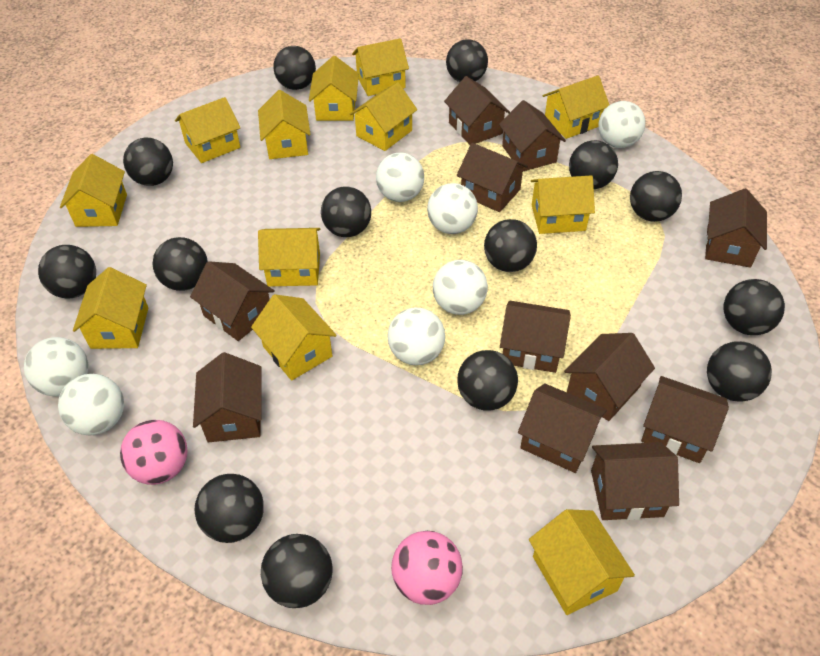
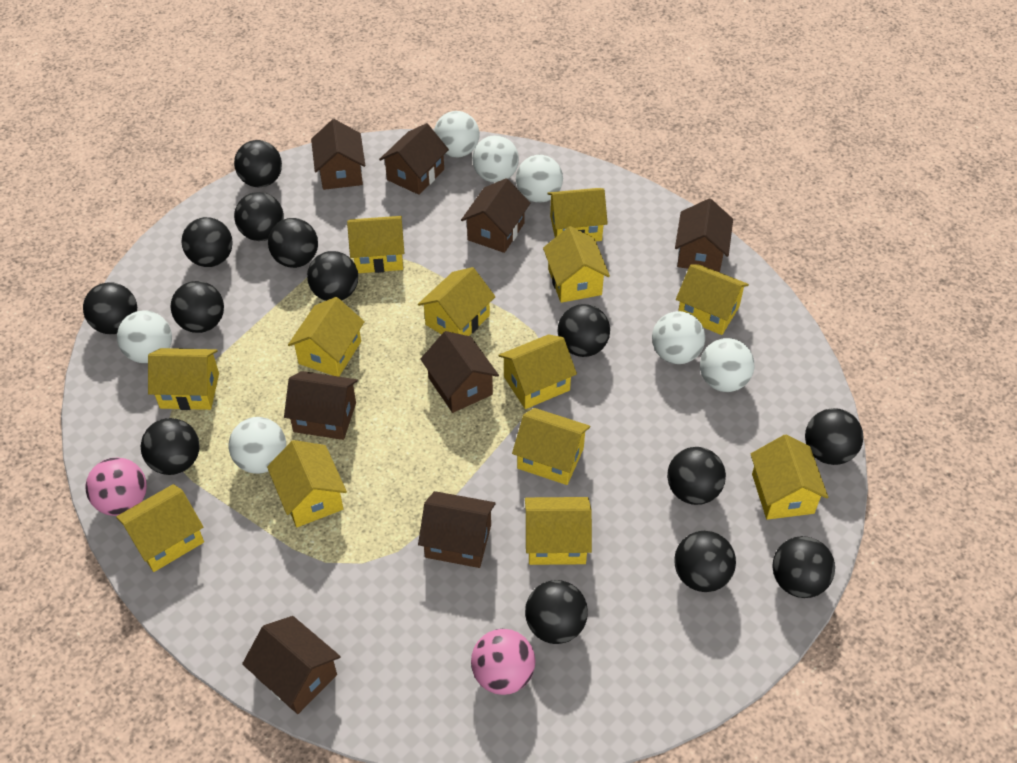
brown house: [190,261,275,341] [193,352,262,442] [444,76,510,145] [457,143,528,212] [499,100,566,171] [500,301,571,373] [518,383,607,473] [564,333,655,421] [591,442,679,520] [641,376,729,463] [705,188,767,268] = 11 -> [242,616,341,714] [284,371,358,440] [311,119,365,190] [379,123,449,195] [418,491,496,568] [420,331,499,413] [461,178,530,253] [675,198,733,272] = 8
yellow house: [60,154,127,227] [73,267,148,349] [175,97,240,163] [251,294,337,381] [258,90,310,159] [258,228,320,287] [309,56,359,121] [350,82,417,151] [352,38,409,96] [529,509,635,615] [531,175,595,234] [543,75,609,139] = 12 -> [116,484,204,572] [148,348,219,410] [267,440,347,527] [288,297,365,377] [347,216,404,273] [418,267,496,336] [498,334,577,409] [512,408,590,485] [525,497,592,565] [543,226,610,303] [547,188,608,241] [676,264,749,335] [751,434,828,520] = 13

